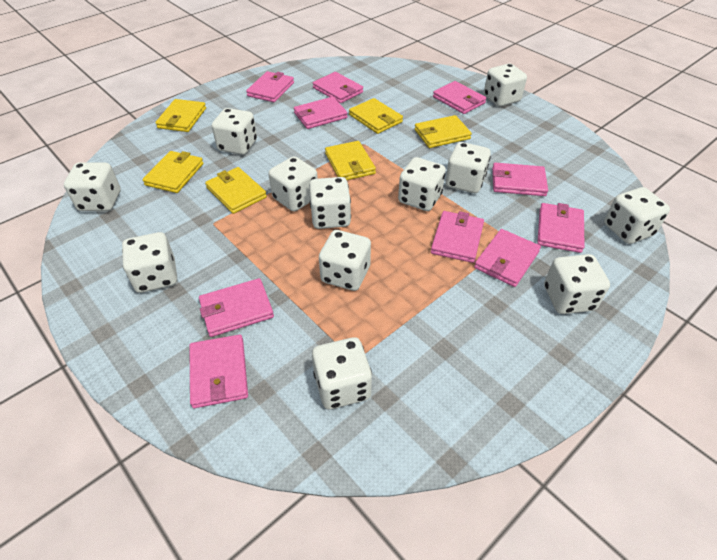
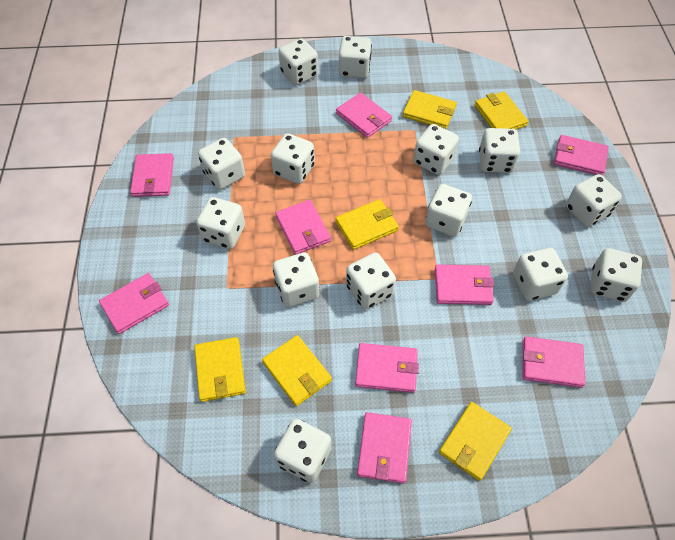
pink wallet: [189,334,248,408] [199,278,274,337] [246,71,294,102] [294,97,348,129] [313,72,363,103] [431,211,484,263] [433,81,486,114] [474,229,541,287] [492,163,548,196] [537,203,585,253] = 10 -> [99,273,169,334] [130,153,174,197] [275,200,331,255] [336,93,392,138] [355,343,419,393] [357,412,412,483] [435,264,494,305] [523,336,586,388] [554,135,609,176] = 9
white dice: [64,162,121,211] [122,232,177,293] [212,108,257,155] [268,156,318,211] [309,177,351,229] [312,337,372,409] [319,230,371,291] [398,157,446,211] [445,142,491,193] [484,64,527,107] [544,254,610,314] [604,187,670,244] = 12 -> [196,197,245,249] [198,138,245,190] [271,133,315,184] [273,252,319,307] [274,419,331,483] [278,38,318,85] [339,36,372,78] [346,253,396,310] [413,124,459,175] [425,184,472,237] [479,128,520,173] [513,248,568,301] [566,174,622,227] [590,248,642,302] = 14

